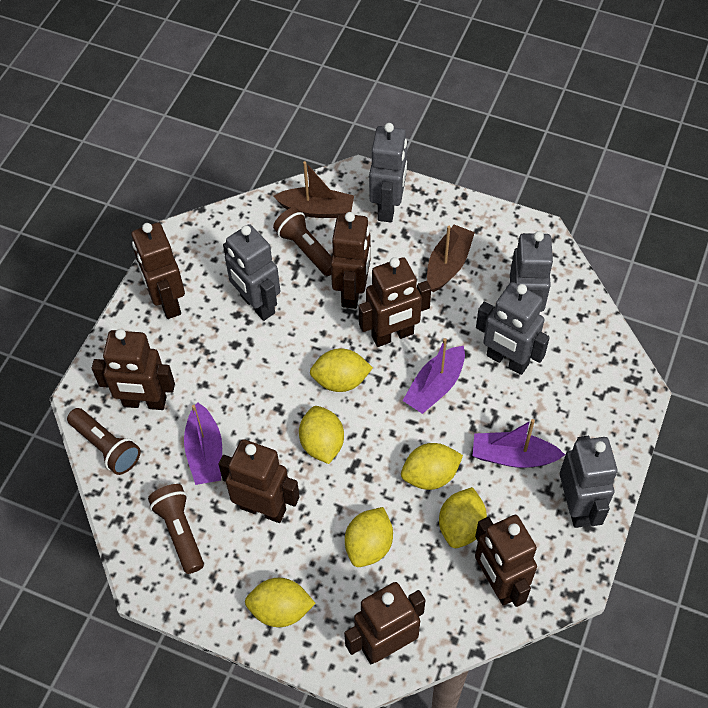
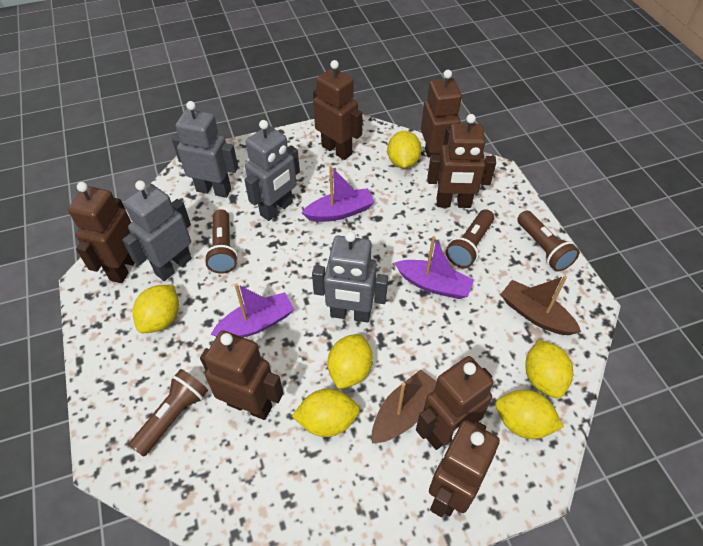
brown flashlight: [67,408,141,475] [148,484,204,574] [273,207,332,276] = 3 -> [129,369,208,457] [204,209,238,274] [446,209,494,268] [517,210,579,272] = 4
grey robot: [223,224,280,321] [369,123,407,222] [476,282,550,375] [510,231,554,312] [560,436,618,528] = 5 -> [122,180,192,281] [172,101,238,198] [244,120,300,221] [312,231,388,322] = 4

